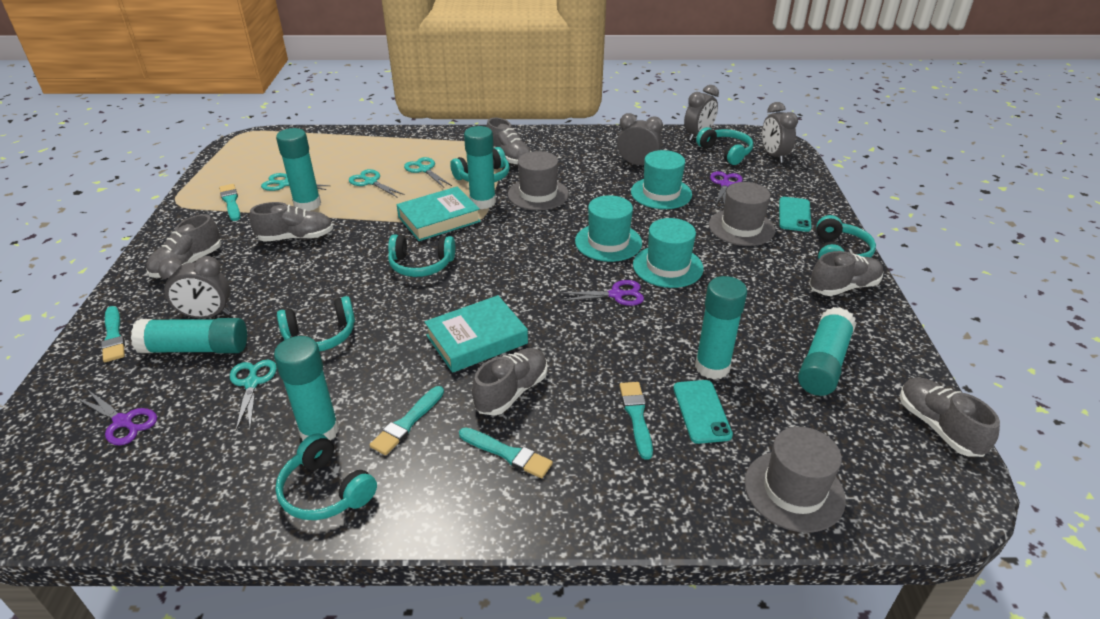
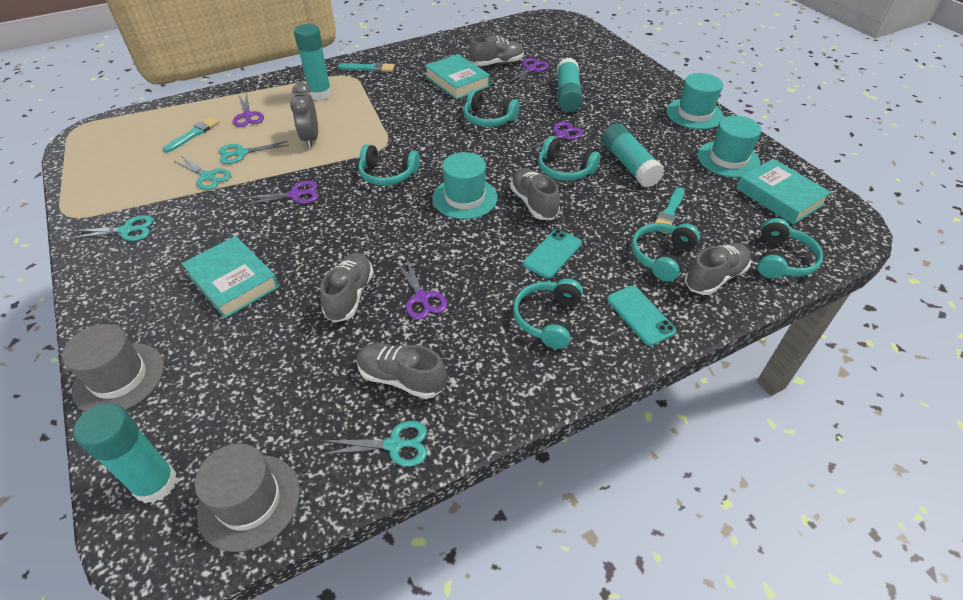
grey clock: [158,256,231,318] [617,113,663,165] [684,85,719,141] [762,102,798,163] = 4 -> [290,82,318,148] = 1
grey hat: [508,151,569,211] [709,182,775,246] [744,427,846,533] = 3 -> [62,324,164,412] [195,444,300,552] = 2
grey shoe: [146,214,221,278] [249,202,333,242] [472,348,548,416] [486,118,531,165] [809,251,883,296] [900,377,1000,457] = 6 -> [320,253,374,322] [357,343,447,399] [469,35,524,66] [510,168,560,220] [685,243,751,295] = 5
purple scissors: [76,389,157,445] [560,280,644,306] [710,171,743,206] = 3 -> [233,92,264,127] [243,181,319,205] [396,258,447,320] [508,58,549,86] [527,122,583,154] = 5
turquoise book: [396,187,481,241] [424,295,528,373] = 2 -> [182,236,279,318] [425,54,490,99] [736,159,831,224] = 3
turquoise brush: [101,306,125,362] [219,184,241,221] [370,386,444,455] [459,427,553,478] [620,382,653,460] = 5 -> [163,117,220,153] [338,62,394,72] [655,187,685,234] = 3
turquoise glue stick: [131,318,247,353] [274,336,339,441] [276,128,321,211] [464,126,496,209] [695,276,747,380] [798,307,856,396] = 6 -> [74,403,177,503] [294,24,332,100] [557,57,583,112] [602,123,665,188] = 4

